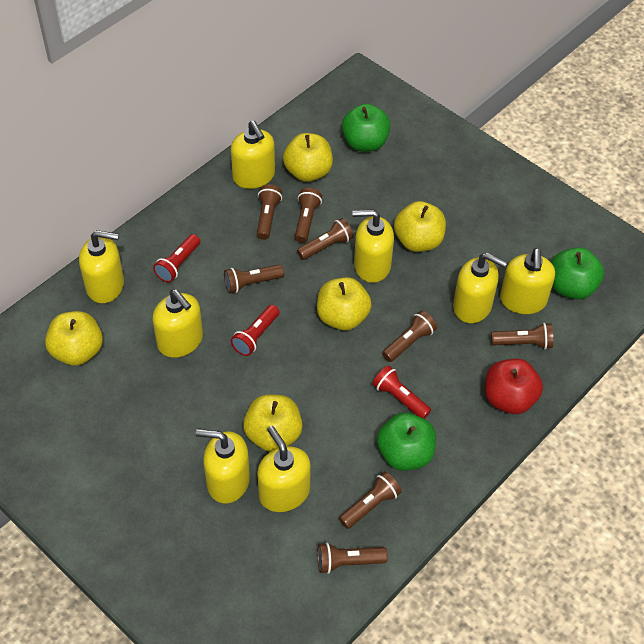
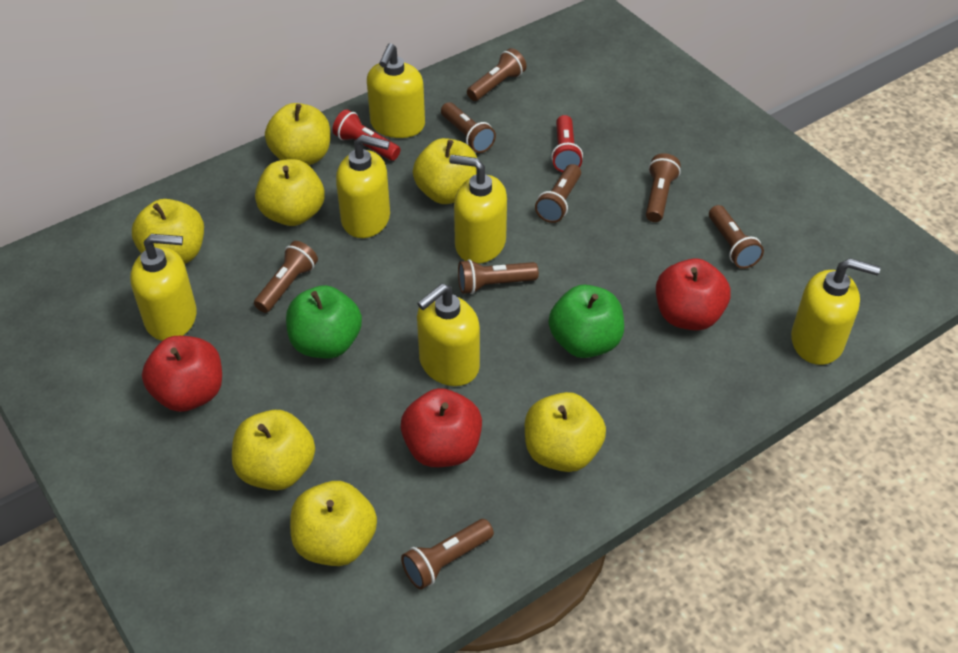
green apple: [342,104,391,152] [377,413,436,471] [551,247,604,299] = 3 -> [286,285,362,359] [549,285,624,358] = 2
red apple: [485,359,543,414] = 1 -> [142,336,222,412] [401,388,482,467] [656,258,731,331] = 3
red flashlight: [153,234,200,282] [231,305,279,356] [372,365,431,419] = 3 -> [332,109,400,161] [551,115,583,172] = 2
yellow apple: [45,311,103,366] [243,394,303,452] [283,133,333,182] [317,277,372,330] [394,201,446,252] = 5 -> [132,199,204,264] [232,410,315,490] [255,159,325,226] [265,103,330,165] [290,481,377,566] [413,138,477,204] [525,392,606,472] = 7
yellow soap dispenser: [79,230,124,303] [153,289,203,358] [196,429,250,504] [231,121,275,189] [257,426,311,512] [352,209,394,283] [453,252,507,323] [500,248,555,314] = 8 -> [130,234,197,341] [336,135,390,238] [367,43,425,138] [417,283,480,386] [449,155,507,264] [791,258,880,365] = 6

